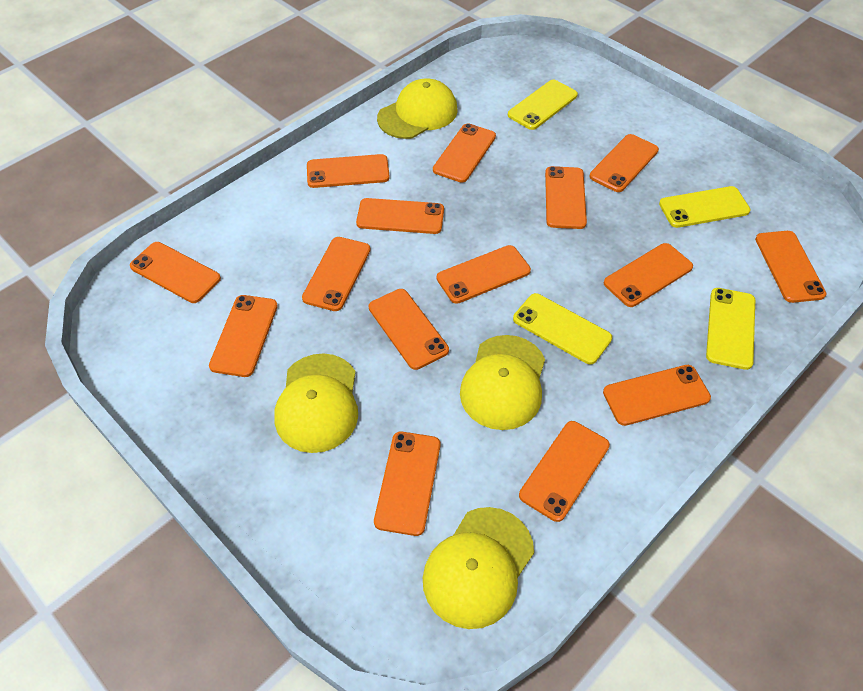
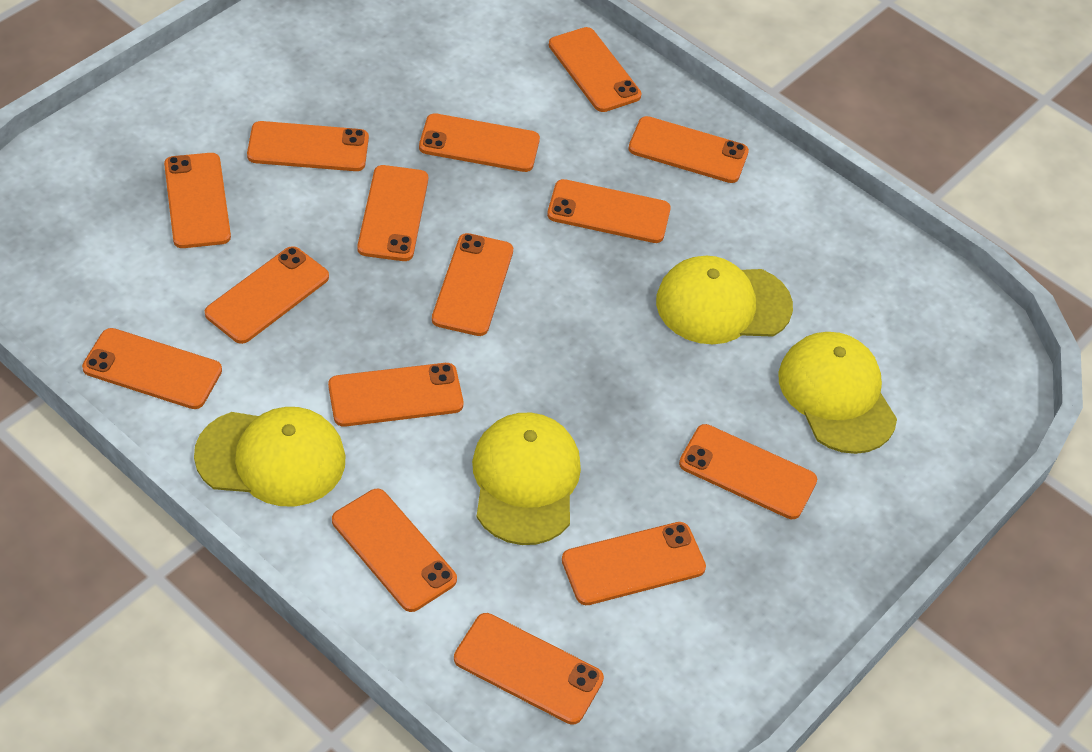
yellow phone: [508,80,578,130] [513,293,612,364] [659,186,751,228] [706,288,755,370] = 4 -> none = 0

